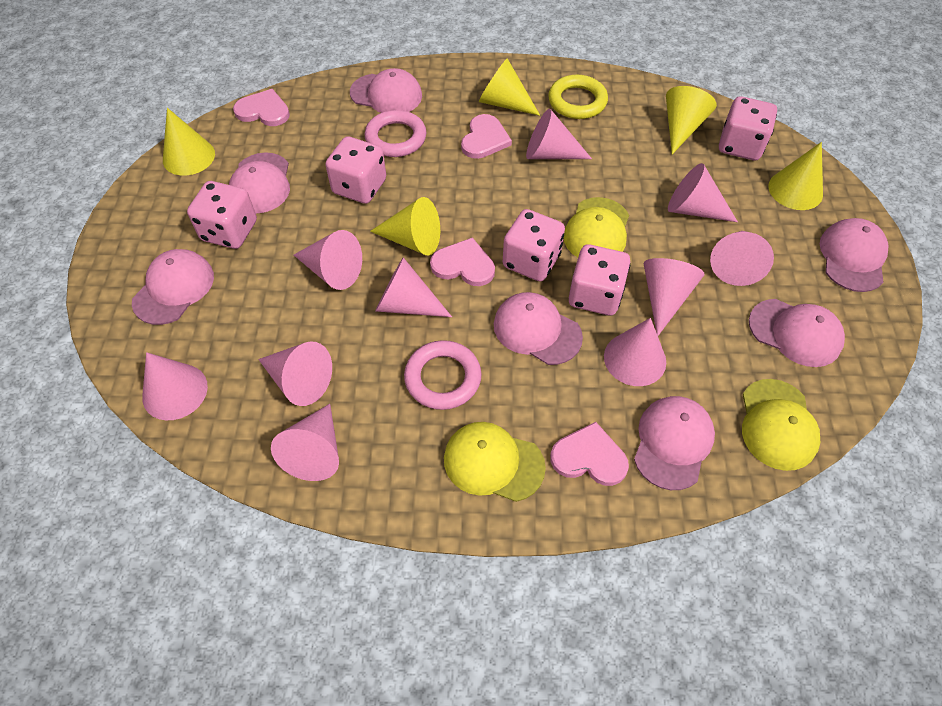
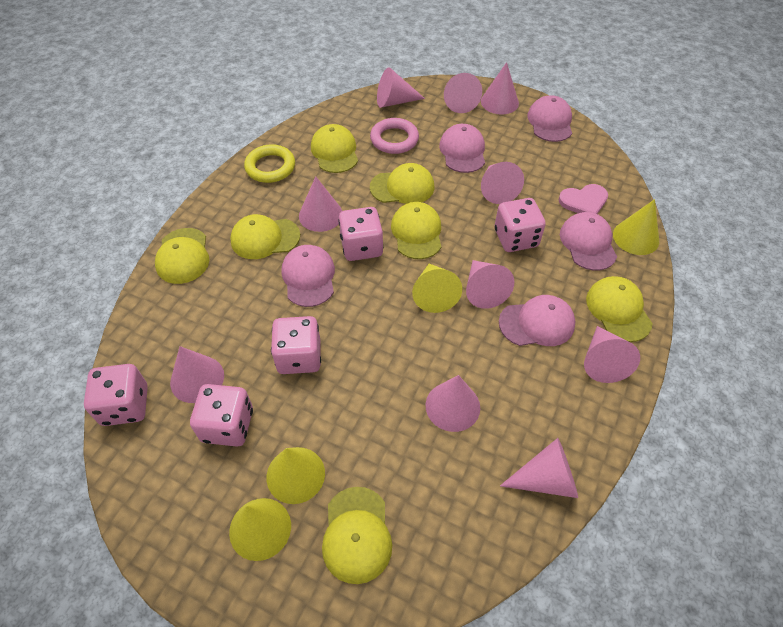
pink cap: [132,249,214,325] [229,152,290,213] [350,68,422,113] [494,292,583,365] [634,396,715,490] [749,299,845,367] [820,218,888,292] = 7 -> [281,245,335,307] [439,124,485,173] [499,295,575,346] [527,95,572,142] [560,212,617,271] = 5
pink heart: [233,89,290,126] [430,237,495,286] [461,114,512,159] [550,422,629,486] = 4 -> [559,184,608,214] = 1
pink ring: [365,110,426,157] [404,340,482,410] = 2 -> [370,118,419,154] = 1
yellow cap: [444,422,546,502] [564,197,629,257] [742,379,820,471] = 3 -> [155,228,209,284] [230,214,300,259] [311,124,358,173] [322,487,392,584] [370,163,434,204] [391,202,441,259] [586,276,652,342] = 7
yellow cone: [163,108,215,176] [370,197,440,256] [479,58,540,116] [666,86,717,154] [768,142,823,210] = 5 -> [229,498,291,561] [266,447,325,504] [412,264,462,313] [613,199,659,255] = 4

